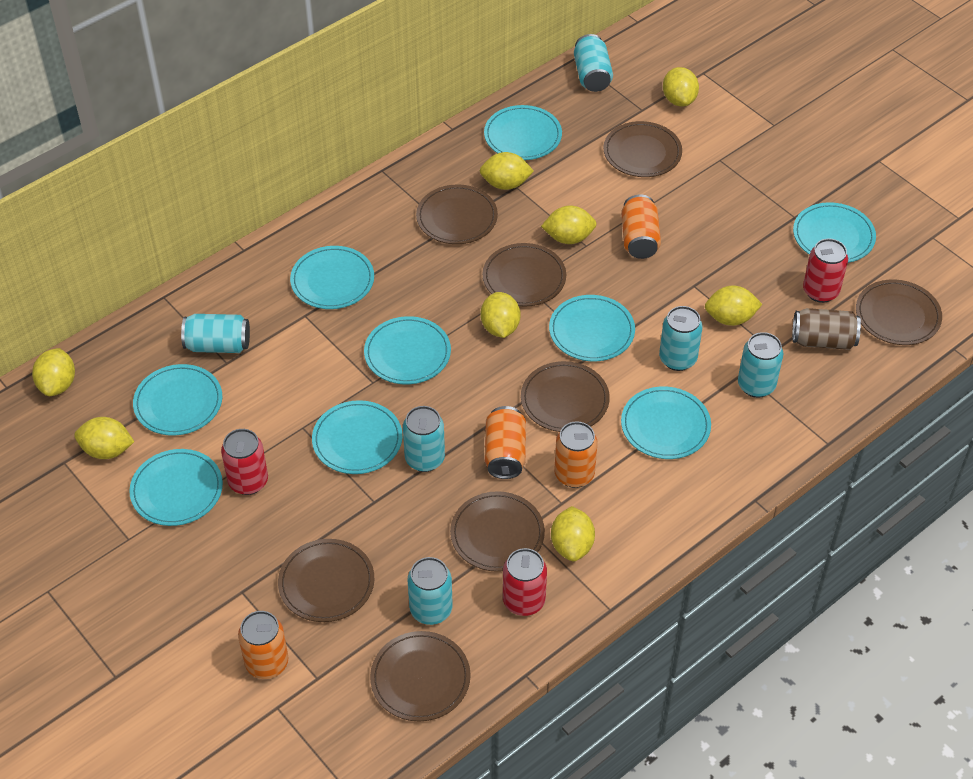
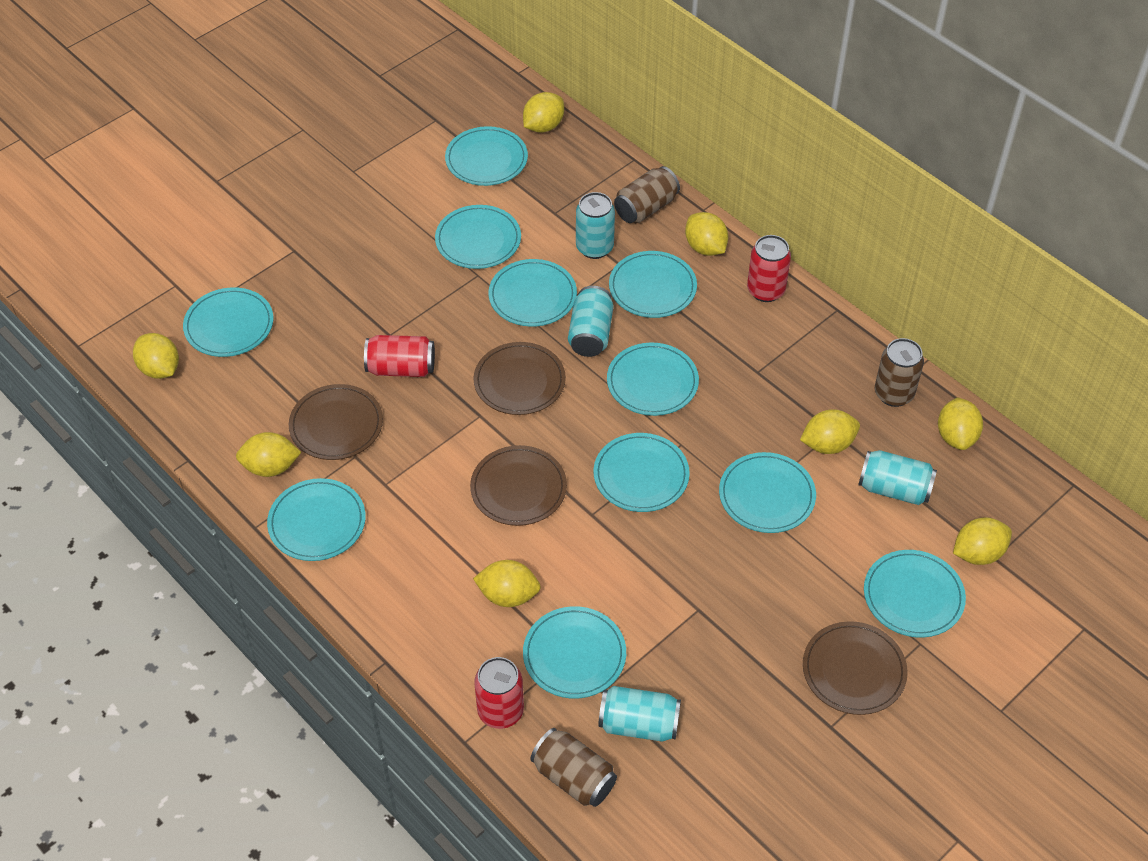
brown can: [792,308,861,350] = 1 -> [530,728,617,807] [614,166,680,223] [875,338,924,407] = 3
brown plate: [278,539,374,622] [370,631,471,721] [416,184,498,244] [450,491,545,572] [483,243,566,307] [521,361,610,432] [603,121,682,177] [856,279,942,345] = 8 -> [289,384,383,460] [470,445,567,526] [474,342,566,415] [803,621,908,715] = 4
orange can: [238,611,288,679] [485,406,526,479] [554,421,598,488] [621,194,661,259] = 4 -> none = 0
turquoise can: [181,314,250,353] [403,406,445,472] [407,557,453,625] [574,34,613,92] [659,306,703,371] [738,332,783,398] = 6 -> [568,286,613,357] [576,192,615,259] [598,686,681,742] [858,450,937,505] = 4
turquoise plate: [129,449,223,526] [133,364,222,436] [290,246,374,309] [312,400,402,474] [364,316,451,384] [484,105,562,160] [549,295,635,361] [621,386,711,459] [793,202,876,263] = 9 -> [183,287,274,357] [267,478,366,561] [435,205,521,269] [445,126,528,186] [489,259,577,327] [523,606,626,699] [594,433,690,512] [607,343,699,416] [609,251,697,318] [719,452,816,533] [864,550,966,638] = 11

